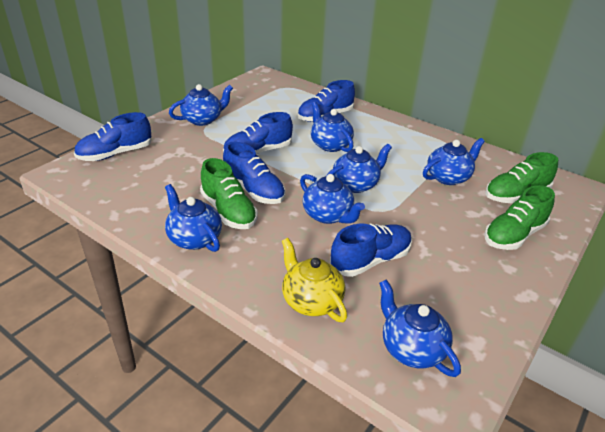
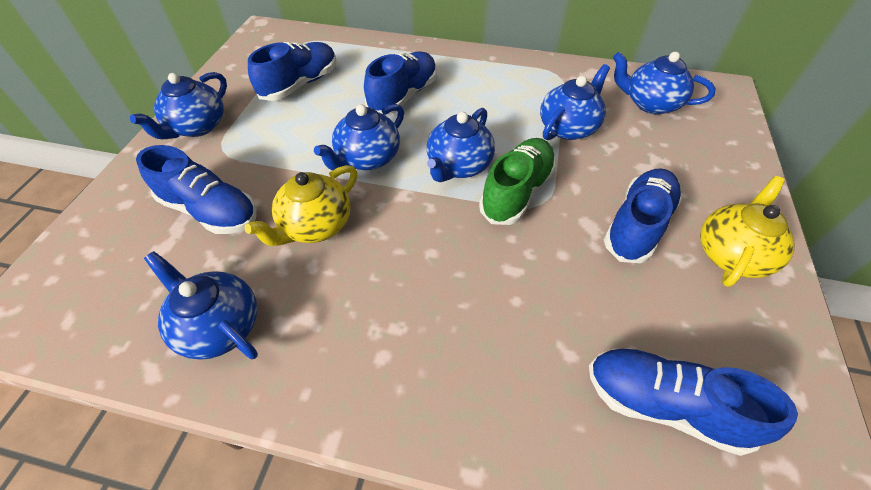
blue teapot: [165,184,222,252] [169,84,233,126] [300,174,365,224] [311,102,354,152] [326,144,392,193] [379,279,461,377] [423,138,485,185] = 7 -> [130,72,227,139] [144,251,258,360] [314,104,404,170] [427,108,495,182] [540,64,610,140] [613,52,716,114] = 6
green shoe: [200,158,258,229] [484,185,555,250] [485,152,558,203] = 3 -> [479,138,556,225] = 1
yellow teapot: [282,238,347,322] = 1 -> [245,165,357,246] [700,176,795,287] = 2

